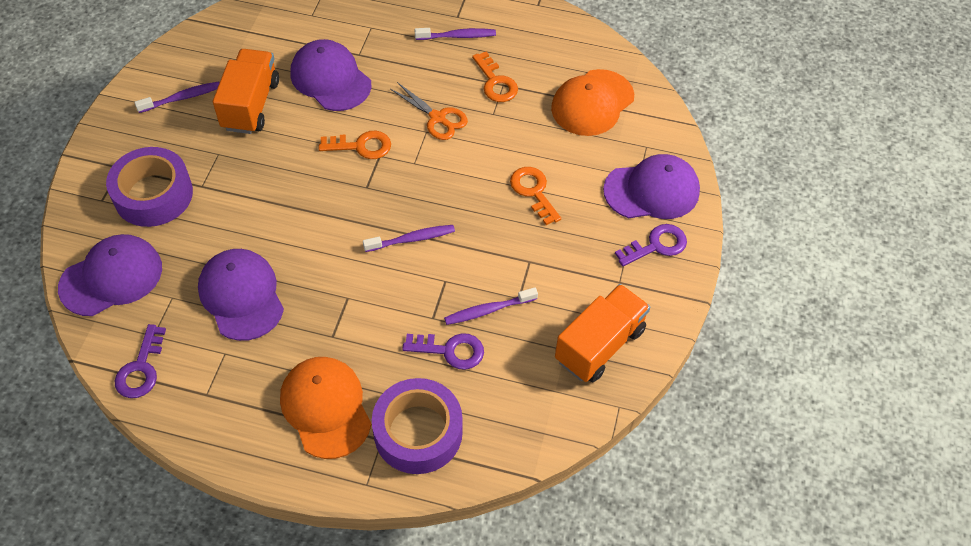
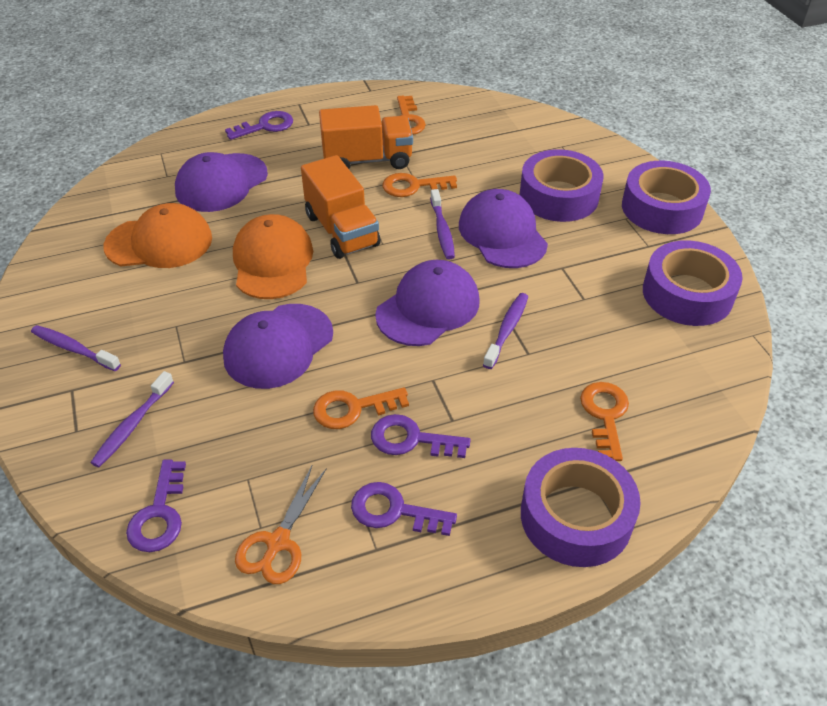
orange key: [319,131,391,159] [472,51,518,102] [510,167,561,225] = 3 -> [313,387,409,429] [383,173,457,197] [397,96,426,135] [580,382,629,461] = 4
purple key: [115,324,166,398] [402,333,484,370] [615,224,687,266] = 3 -> [126,459,186,552] [225,111,293,140] [351,482,457,536] [371,414,471,458] = 4
purple tape: [106,147,193,227] [372,378,463,474] = 2 -> [520,149,603,222] [521,448,641,567] [622,161,711,234] [643,240,743,326] = 4

